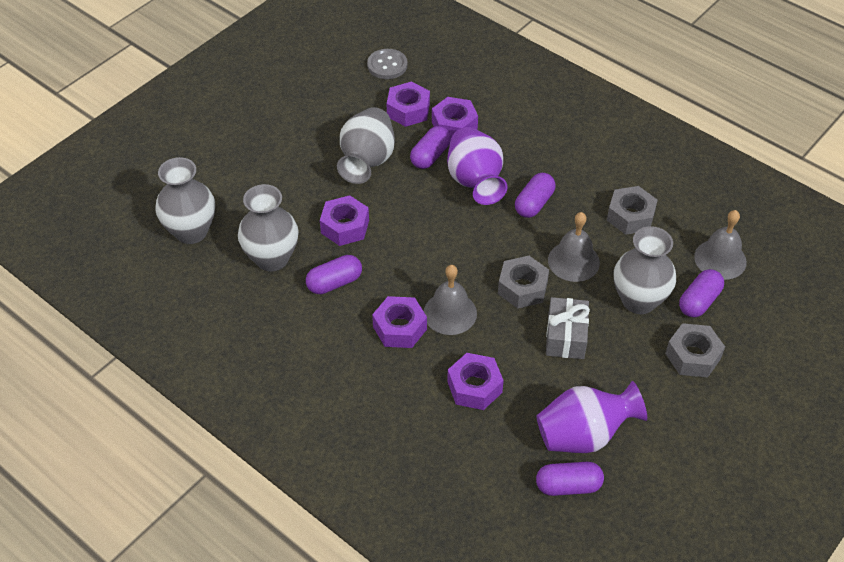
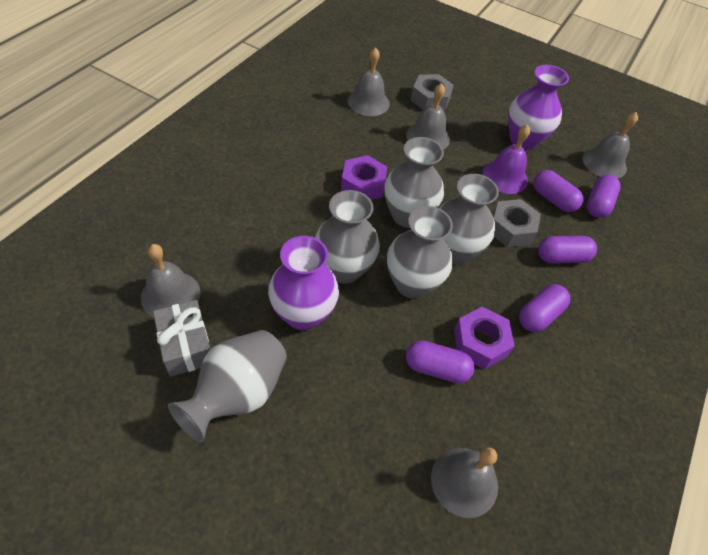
grey bell: [424,265,477,335] [548,212,600,282] [694,210,747,280] = 3 -> [141,244,201,318] [348,47,390,116] [406,83,450,150] [431,447,498,518] [583,112,638,179] = 5
grey button: [367,49,408,79] = 1 -> none = 0
grey nut: [498,256,549,308] [607,186,658,235] [665,323,725,377] = 3 -> [411,74,454,111] [492,199,541,247] = 2
grey vase: [155,157,215,244] [238,184,299,272] [337,107,395,184] [614,226,676,314] = 4 -> [168,330,287,442] [315,190,380,284] [384,137,444,228] [387,206,453,299] [439,174,499,265] = 5
purple bell: none = 0 -> [482,124,530,194] = 1
purple nut: [320,195,369,246] [372,296,427,348] [387,82,430,127] [432,97,478,137] [447,353,504,410] = 5 -> [341,155,387,200] [454,307,515,369] = 2

